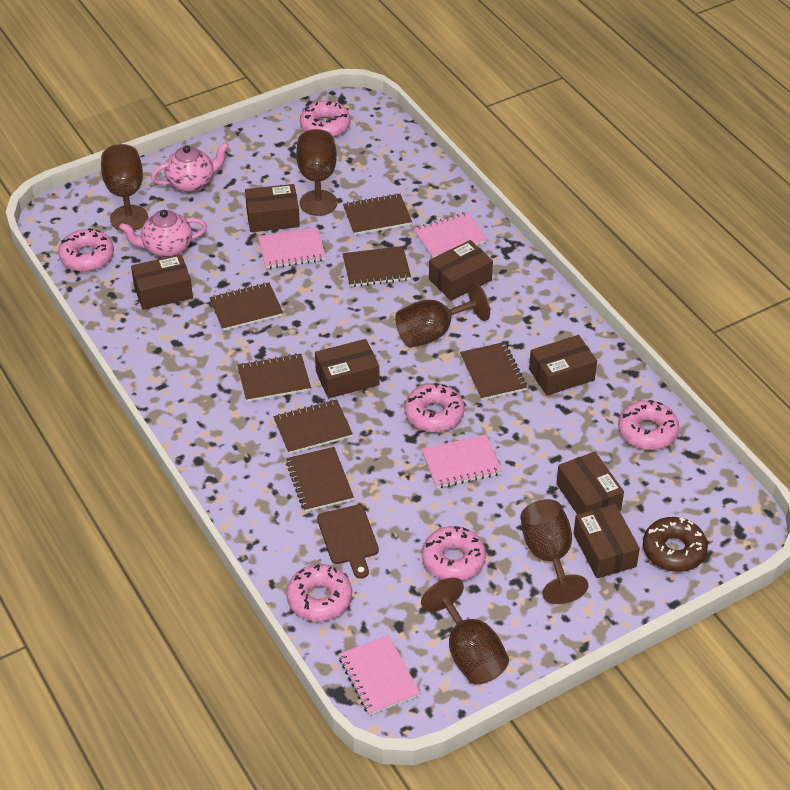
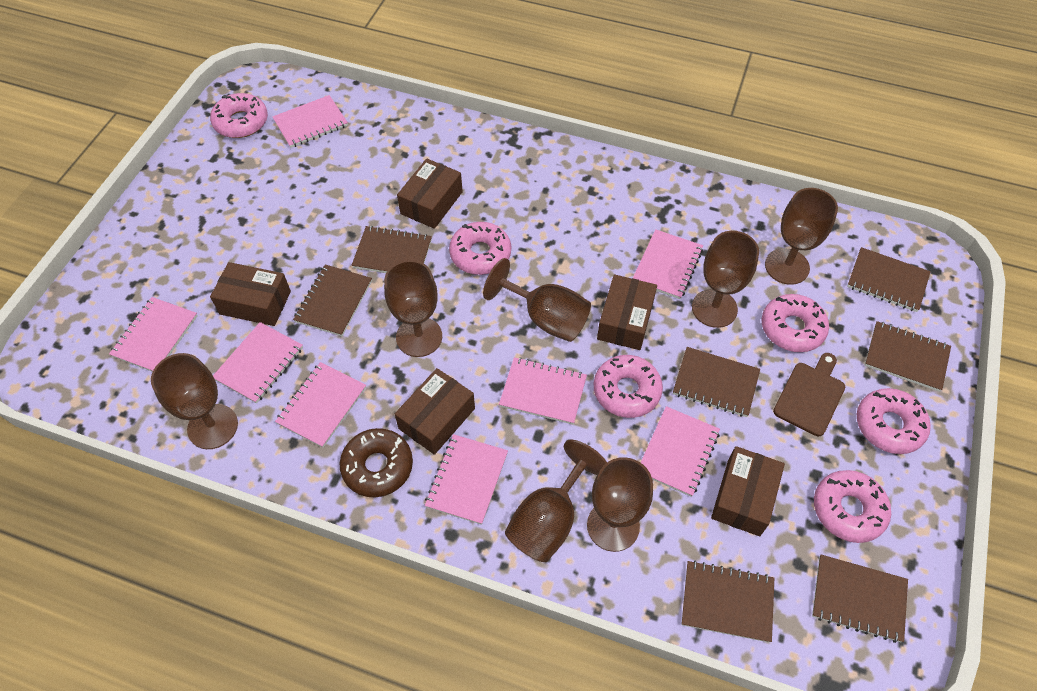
brown box: [131,254,193,310] [245,184,300,232] [315,339,379,398] [429,240,493,300] [529,335,597,396] [556,452,624,514] [573,504,640,578] = 7 -> [210,262,291,326] [395,368,475,455] [397,158,463,229] [597,275,657,350] [711,446,785,536] = 5
brown goblet: [101,144,148,231] [296,129,337,216] [395,282,490,348] [421,577,509,685] [521,499,589,604] = 5 -> [151,353,238,449] [384,260,442,357] [483,258,591,342] [505,440,607,562] [587,457,653,552] [692,231,759,328] [765,188,838,285] = 7
pink notebook: [258,227,326,269] [339,635,420,715] [414,212,487,258] [422,435,502,488] = 4 -> [109,297,197,372] [213,322,303,403] [272,95,348,148] [275,362,366,448] [425,434,508,525] [499,357,587,424] [633,229,703,299] [641,406,720,497] = 8
pink teapot: [119,210,207,258] [151,142,229,193] = 2 -> none = 0

